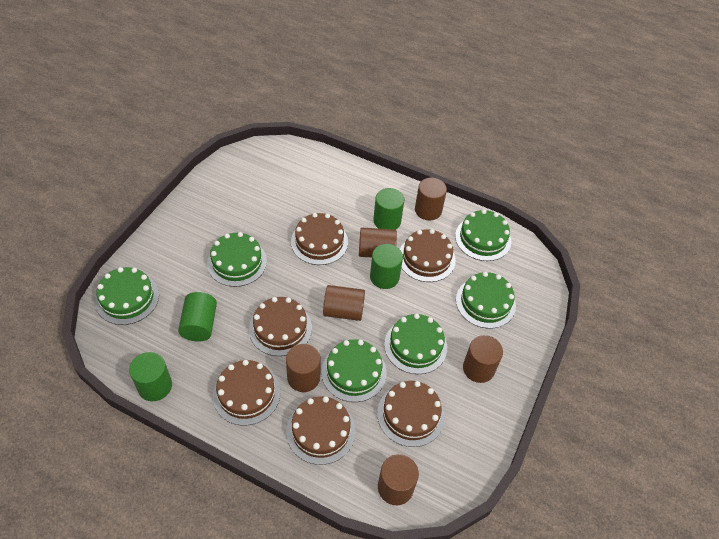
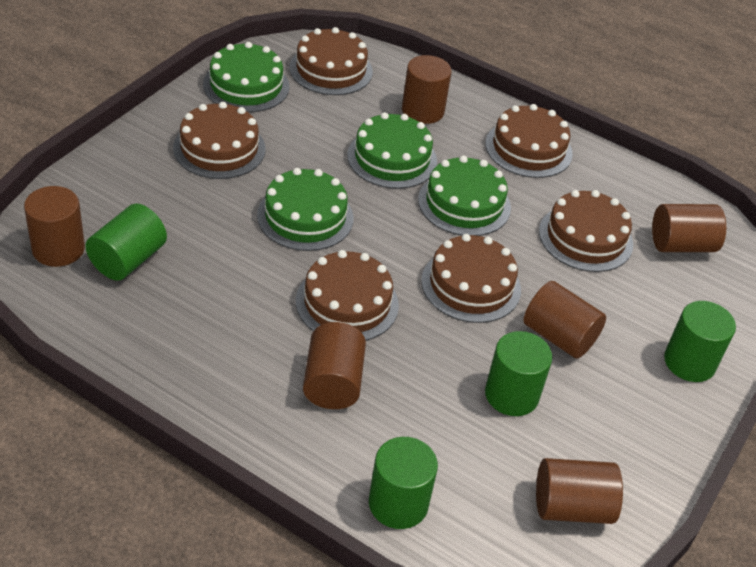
green cake: [95,267,159,325] [207,232,267,287] [321,339,386,402] [384,314,447,374] [455,209,511,261] [456,272,516,329] = 6 -> [203,42,290,112] [257,168,354,251] [347,112,437,189] [418,156,511,236] = 4

